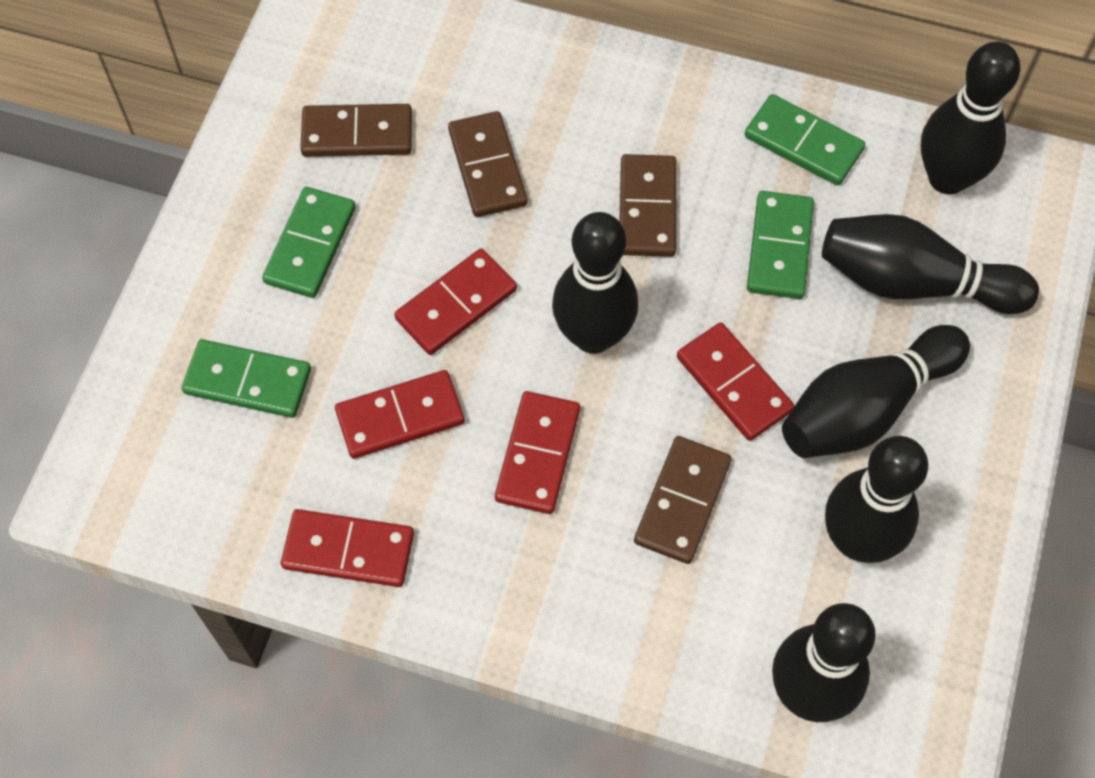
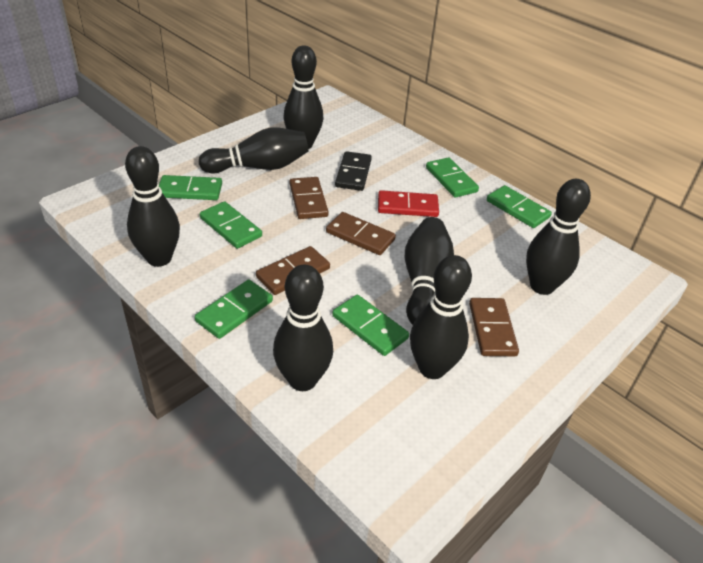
black bowling pin: [552,212,638,354] [772,603,876,722] [782,325,970,458] [822,214,1039,314] [825,436,928,563] [921,42,1021,194] = 6 -> [125,146,180,267] [199,127,308,174] [273,265,333,391] [283,46,323,149] [405,217,454,325] [410,255,472,379] [526,179,591,295] = 7
black domino: none = 0 -> [335,151,372,191] = 1
green domino: [182,339,311,418] [262,187,356,298] [745,94,865,185] [747,191,814,299] = 4 -> [159,175,222,200] [195,280,273,339] [200,201,262,249] [332,295,409,356] [426,157,479,198] [487,185,552,228] = 6
red domino: [281,509,414,587] [335,370,465,459] [394,249,517,355] [495,391,580,514] [677,322,794,441] = 5 -> [378,190,439,217] = 1

